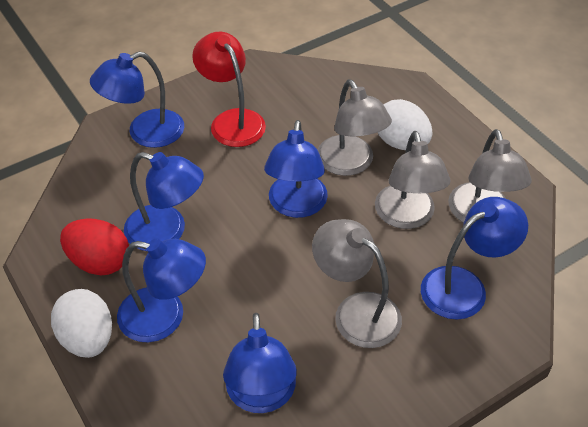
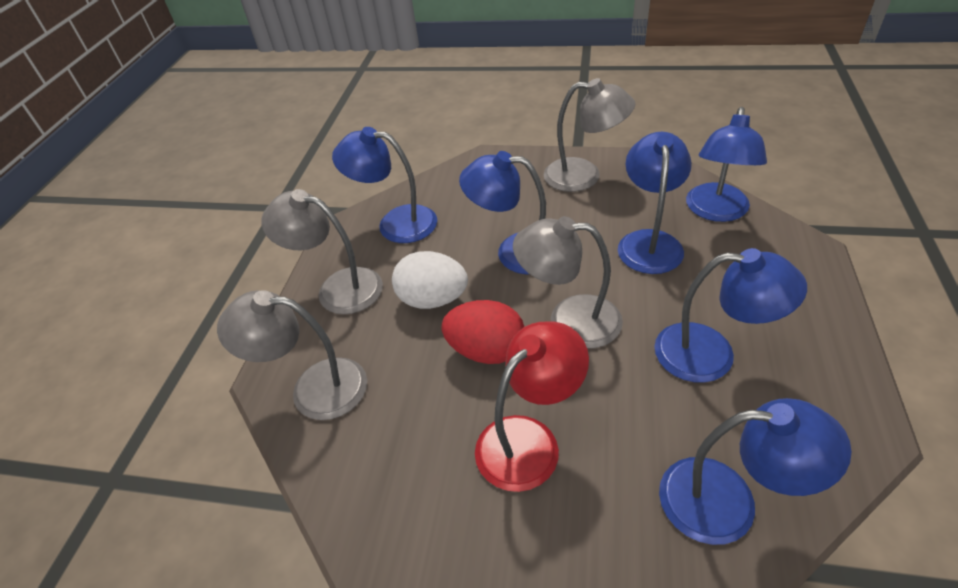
white egg: [51,289,112,358] [378,99,433,150] = 2 -> [392,251,468,309] = 1

